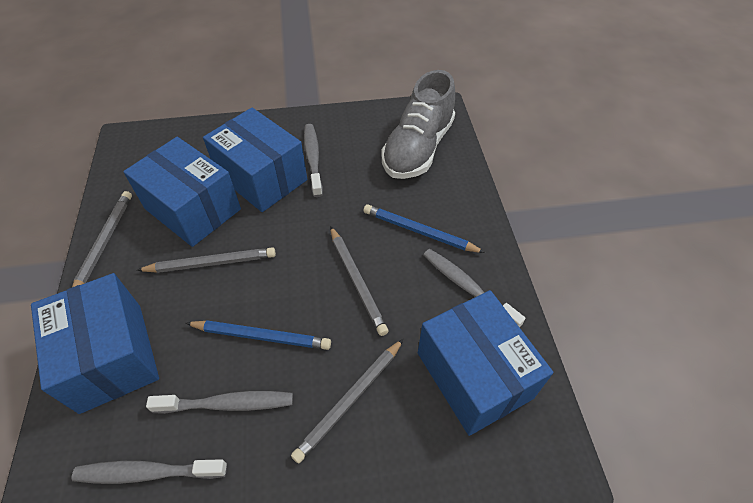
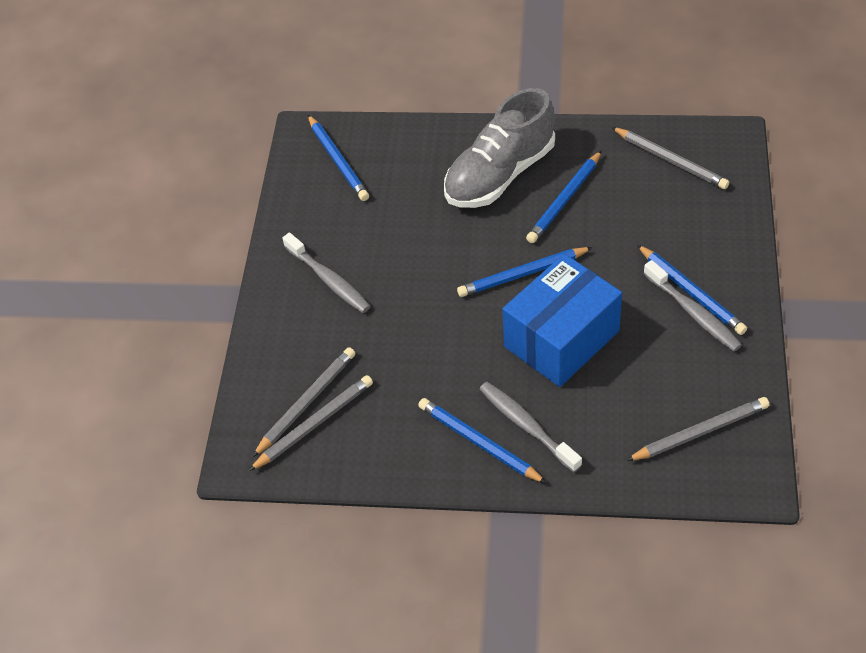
blue box: [31,273,159,414] [123,137,241,247] [203,108,307,212] [418,290,553,436] = 4 -> [502,254,622,387] = 1
blue pencil: [186,320,331,350] [363,205,485,253] = 2 -> [308,115,369,201] [418,398,547,484] [457,247,593,297] [526,150,602,243] [637,245,747,335] = 5
grey toothbrush: [71,459,227,484] [146,391,293,414] [304,124,323,197] [424,249,525,327] = 4 -> [282,233,371,313] [479,382,582,472] [643,260,742,351] = 3

